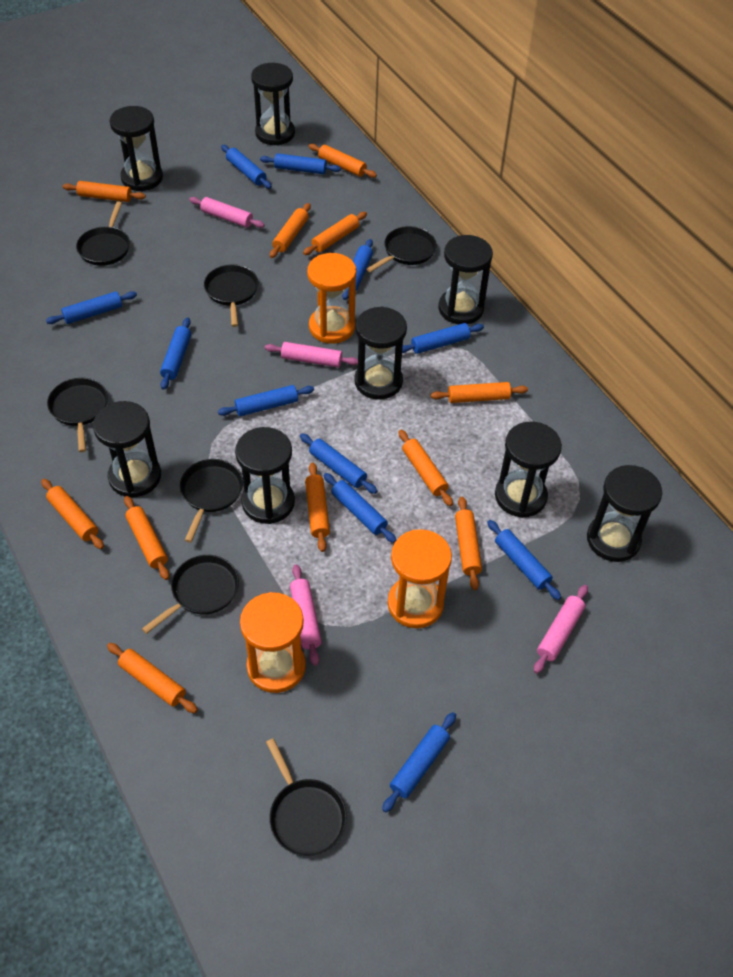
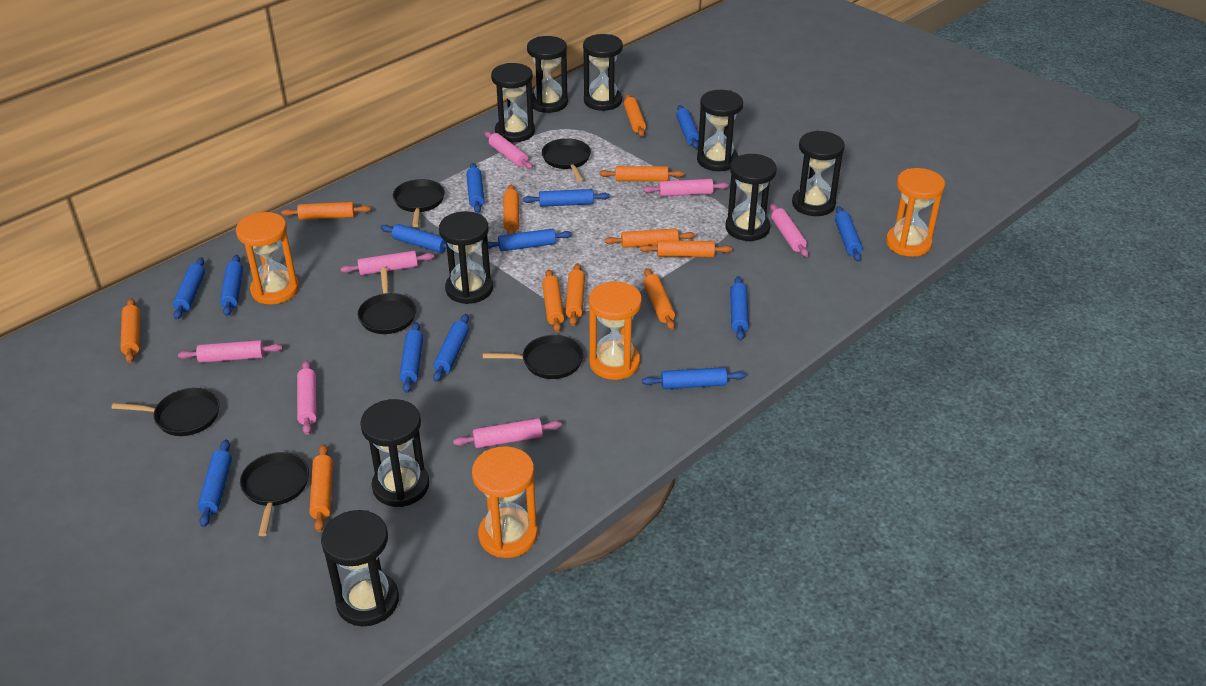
black hourglass: [93,401,161,498] [110,106,163,191] [235,427,295,524] [251,63,295,145] [354,306,407,400] [438,235,493,324] [495,422,562,518] [587,465,662,562] = 8 -> [321,510,399,626] [360,399,429,507] [439,211,493,304] [491,63,535,142] [527,36,568,113] [583,34,623,111] [697,90,743,171] [726,154,777,241] [792,131,845,216] = 9
black pan: [47,378,108,452] [76,201,130,266] [142,555,239,634] [180,459,243,543] [204,265,258,327] [266,738,347,856] [367,226,437,273] = 7 -> [111,388,220,436] [240,452,309,536] [357,267,416,334] [393,179,445,227] [483,335,584,379] [542,138,591,181] = 6
blue rolling pin: [46,291,137,324] [160,318,191,390] [218,385,314,416] [221,145,272,189] [260,153,341,174] [300,433,377,494] [324,473,396,543] [342,239,373,300] [382,712,456,813] [402,323,484,354] [487,520,561,600] = 11 -> [173,257,205,320] [198,440,232,527] [220,255,243,316] [380,224,447,253] [399,322,423,393] [433,314,469,382] [466,163,484,213] [488,228,572,251] [523,189,610,207] [642,367,746,389] [676,105,699,149] [730,276,749,341] [835,206,862,262] = 13
orange hourglass: [240,592,306,693] [307,253,356,344] [387,529,452,628] = 3 -> [236,212,299,304] [472,446,538,558] [589,282,642,380] [886,168,945,257] = 4
pink rolling pin: [189,197,265,228] [265,342,358,368] [290,564,322,666] [534,585,588,674] = 4 -> [178,340,283,363] [297,360,317,435] [340,251,434,275] [453,418,562,448] [484,131,533,169] [643,179,729,197] [770,204,809,257] = 7

